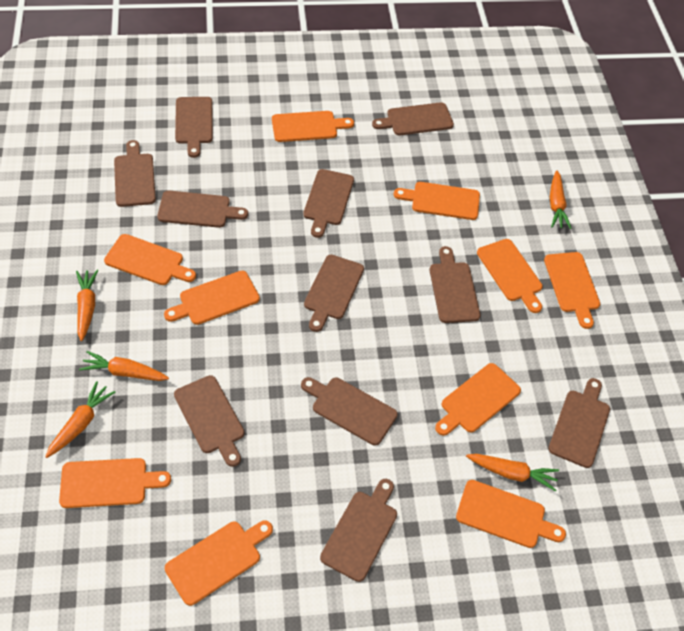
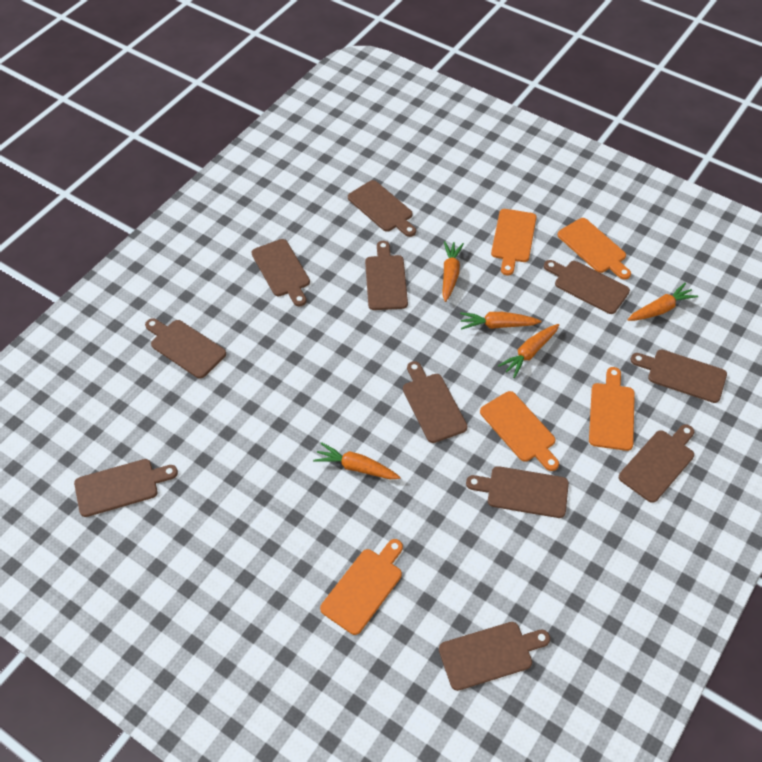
orange cutting board: [59,458,171,508] [104,234,196,285] [164,271,260,325] [165,520,273,606] [272,111,354,142] [394,182,480,220] [435,363,521,436] [456,480,566,548] [477,239,543,313] [544,252,600,329] = 10 -> [320,539,403,635] [480,391,559,471] [491,209,537,275] [557,218,631,280] [589,367,635,451] = 5

